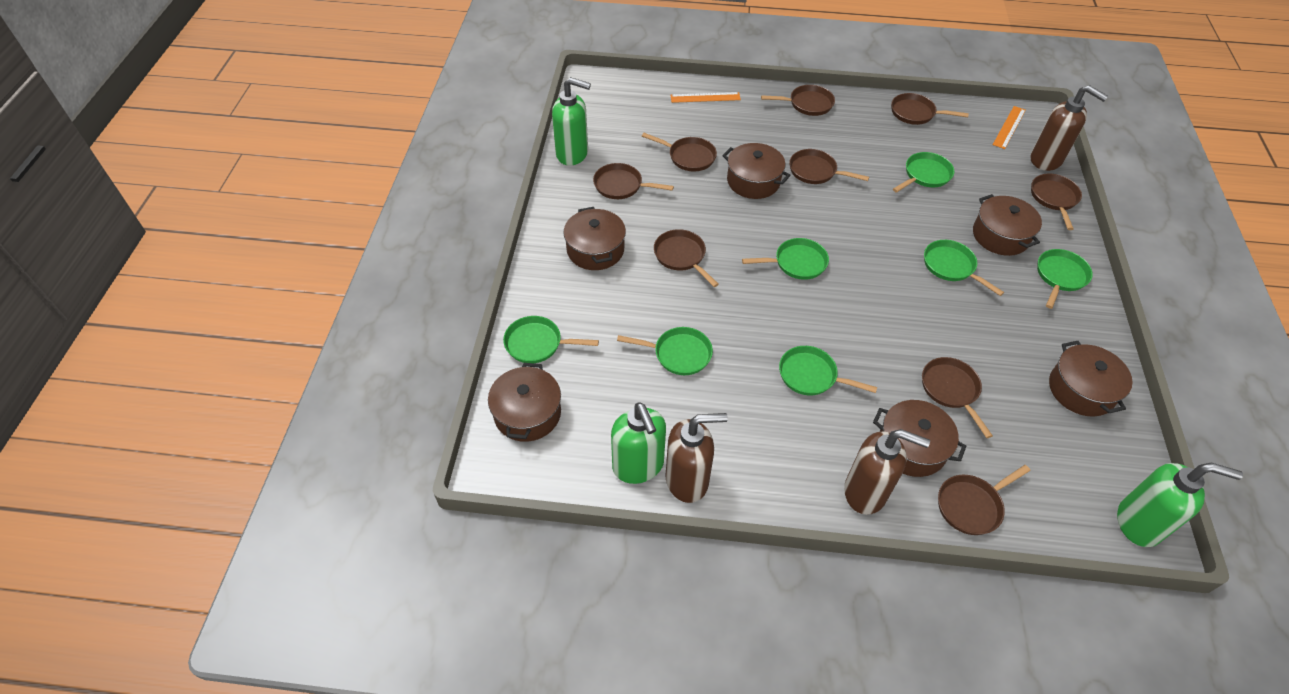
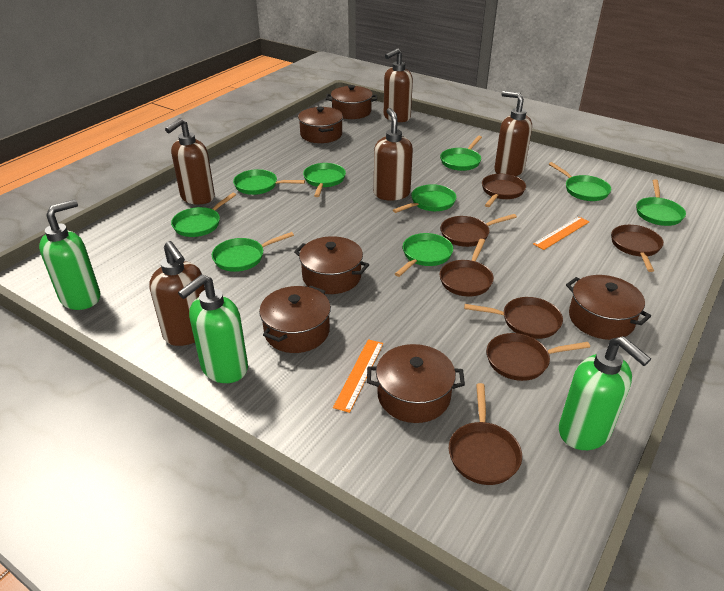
brown pan: [593,163,674,199] [642,133,717,171] [654,229,719,287] [761,85,835,116] [789,149,869,184] [891,93,969,125] [922,357,993,438] [938,465,1031,535] [1031,174,1082,230] = 9 -> [440,239,494,296] [441,214,517,247] [449,383,522,485] [464,297,563,339] [482,174,526,207] [486,333,590,381] [611,225,664,272] = 7
brown soap dispenser: [665,413,728,503] [844,429,930,515] [1031,85,1108,171] = 3 -> [149,241,205,346] [165,118,215,205] [374,108,413,201] [384,48,413,122] [494,91,532,176] = 5
green pan: [503,316,599,363] [617,327,713,375] [742,238,829,280] [779,346,877,395] [893,152,954,193] [924,240,1004,296] [1037,249,1093,309] = 7 -> [171,193,236,237] [212,232,294,272] [233,169,305,195] [303,163,346,197] [393,184,457,213] [395,233,453,277] [440,136,482,171] [549,162,611,201] [637,179,686,226] = 9

